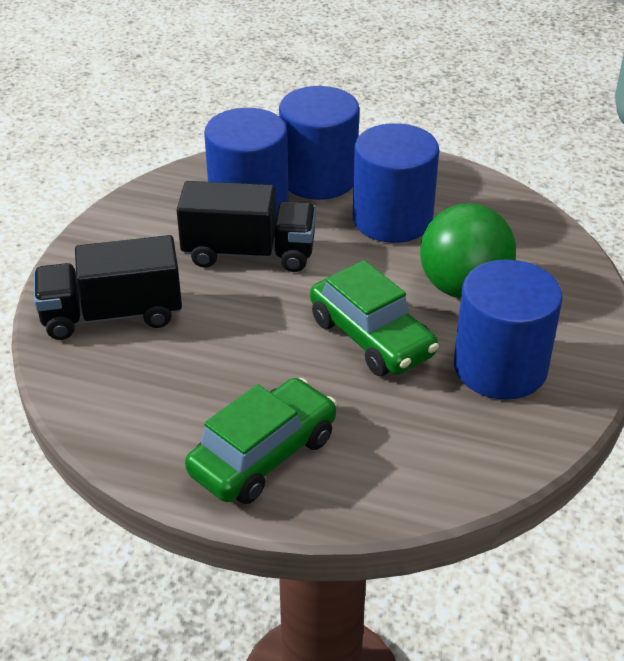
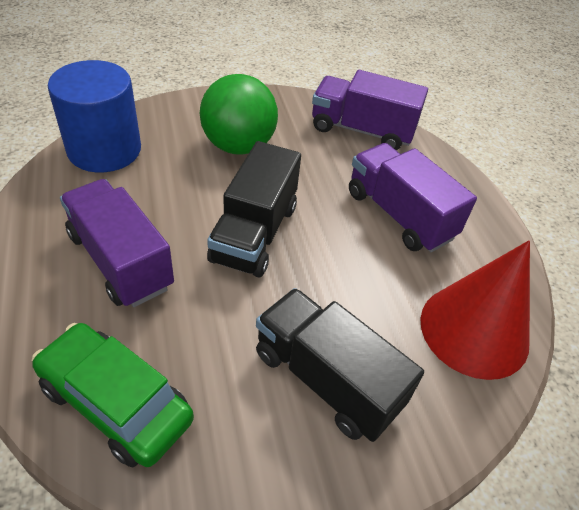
blue cylinder: [204,108,288,216] [279,86,359,200] [353,123,439,243] [454,259,563,400] = 4 -> [48,60,141,173] = 1
green car: [185,378,337,504] [310,260,439,376] = 2 -> [32,323,194,467] = 1
purple truck: none = 0 -> [60,179,174,307] [312,70,428,150] [349,143,477,252] = 3
red cone: none = 0 -> [420,240,530,380] = 1

